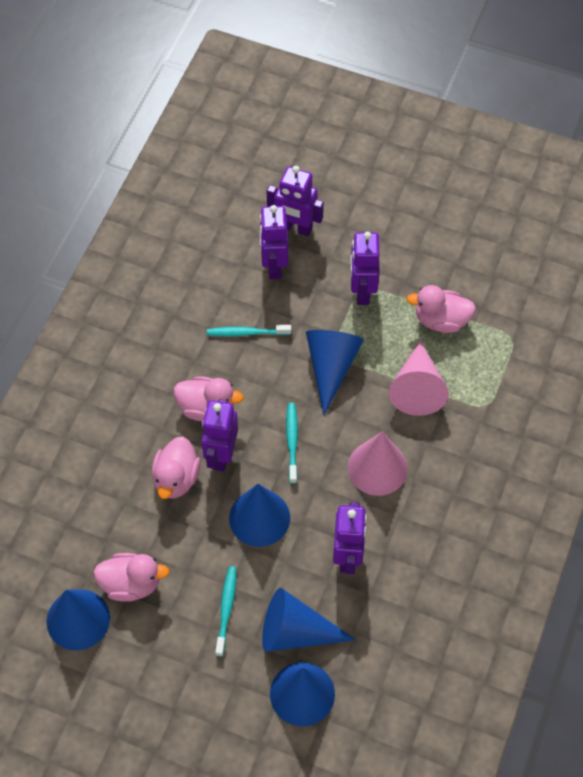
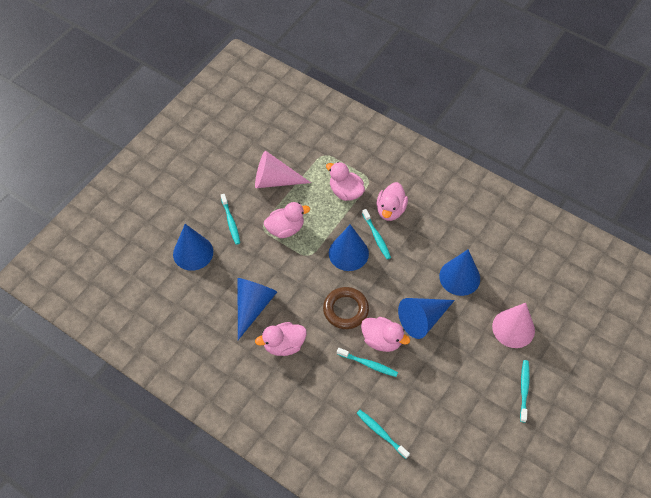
brown ring: none = 0 -> [323,287,369,329] = 1
pink duck: [93,553,170,602] [152,436,200,499] [173,377,244,421] [406,285,476,333] = 4 -> [255,322,307,356] [264,202,310,238] [326,162,365,201] [361,317,410,352] [376,182,408,221] = 5
purple robot: [202,399,238,471] [260,205,288,279] [267,166,324,236] [333,502,367,574] [350,232,380,305] = 5 -> none = 0
turquoise toothbrush: [207,325,291,336] [215,566,236,657] [286,403,298,484] = 3 -> [221,194,240,245] [337,348,398,377] [356,410,410,459] [362,209,391,259] [520,360,530,422] = 5

